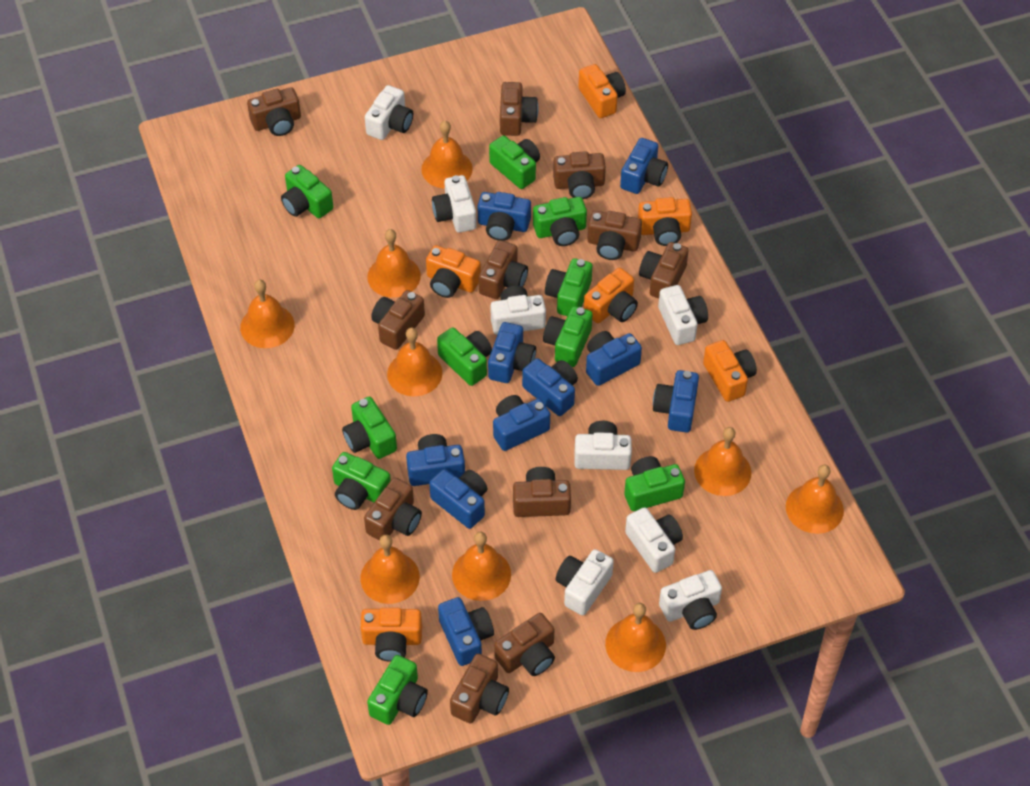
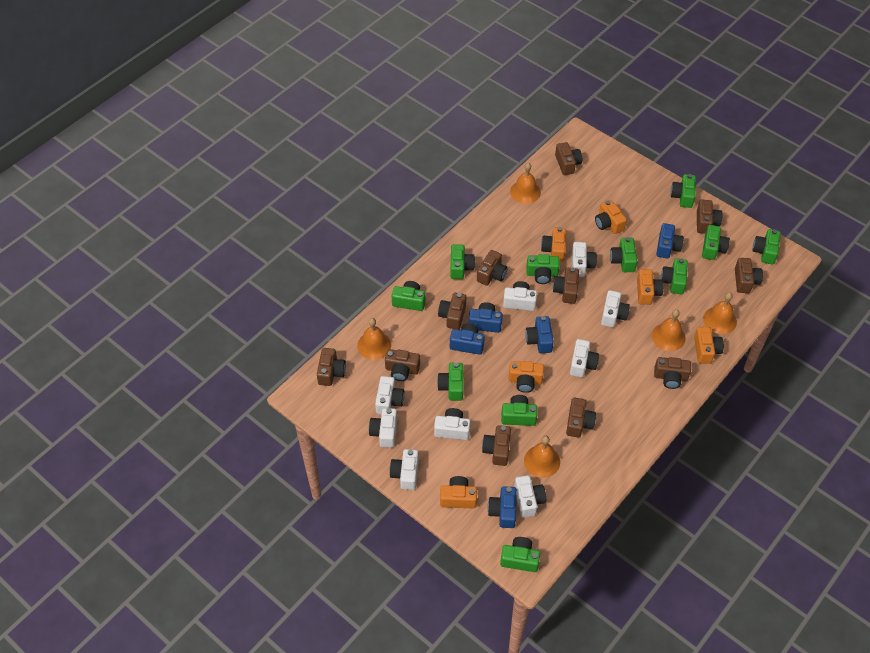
blue camera: [406,434,465,486] [429,469,487,529] [438,597,494,666] [477,192,531,241] [488,322,536,383] [493,395,550,451] [522,358,578,416] [586,331,642,386] [620,138,668,194] [653,370,699,433] = 10 -> [450,323,485,355] [468,302,503,333] [488,486,517,528] [525,316,554,353] [656,223,684,258] = 5
green camera: [281,165,333,218] [332,452,391,510] [342,397,397,459] [367,655,428,725] [437,327,492,386] [489,136,540,189] [533,197,587,246] [543,306,593,367] [545,258,592,316] [624,456,685,511] = 10 -> [392,281,426,311] [437,362,464,401] [450,244,475,279] [500,537,540,572] [501,395,537,426] [526,254,560,284] [610,237,637,272] [661,258,688,294] [671,174,696,208] [702,225,730,260] [752,229,781,265] = 11
orange bell: [240,280,295,348] [360,534,420,604] [367,229,421,298] [387,327,442,396] [421,121,473,188] [452,532,511,601] [605,603,666,672] [694,427,751,496] [786,464,844,534] = 9 -> [357,318,391,360] [510,163,541,204] [524,436,560,478] [652,309,686,351] [703,292,737,334] = 5
white camera: [365,85,413,140] [432,175,477,233] [491,286,546,335] [556,549,614,615] [574,421,632,470] [625,507,683,573] [658,285,708,345] [659,570,722,630] = 8 -> [369,408,397,448] [375,376,405,414] [390,449,419,490] [434,408,470,440] [503,281,537,311] [514,475,546,518] [570,339,599,377] [572,242,597,277] [601,290,630,327] = 9

